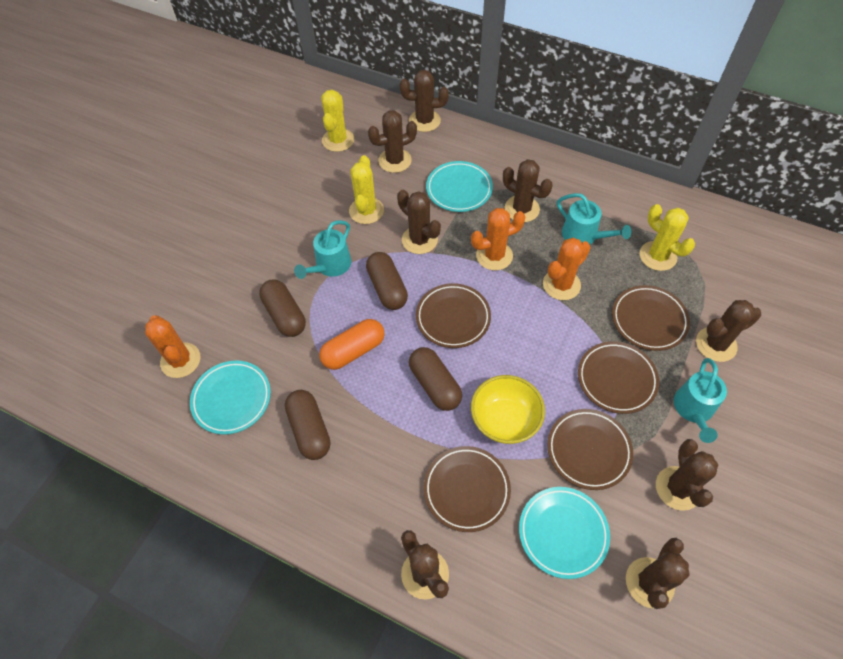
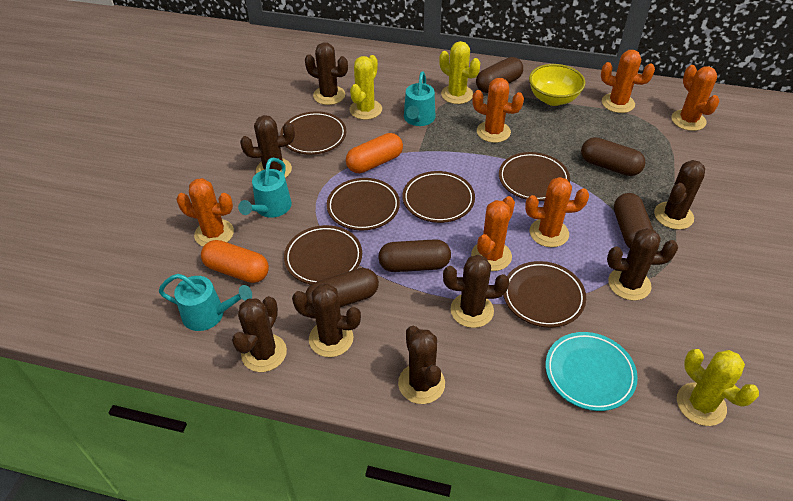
brown capsule: [259,279,306,337] [285,390,330,460] [366,252,408,310] [409,347,462,411] = 4 -> [306,268,379,307] [378,239,451,272] [476,57,523,93] [581,137,645,176] [614,193,653,248] = 5
brown plate: [416,283,491,348] [424,446,511,532] [547,409,633,490] [578,341,659,414] [612,285,690,351] = 5 -> [280,111,346,155] [284,225,362,285] [327,178,400,230] [403,171,475,223] [499,152,570,201] [503,261,586,328] = 6
orange cactus: [145,316,200,378] [471,208,526,270] [543,238,591,300] = 3 -> [176,178,234,247] [471,196,515,271] [472,78,524,143] [525,177,589,247] [601,50,655,113] [672,65,720,131] = 6
orange capsule: [319,319,385,370] = 1 -> [201,240,269,283] [346,133,403,173] = 2
turquoise plate: [190,361,271,435] [426,161,493,212] [519,487,610,579] = 3 -> [545,332,638,411] = 1

